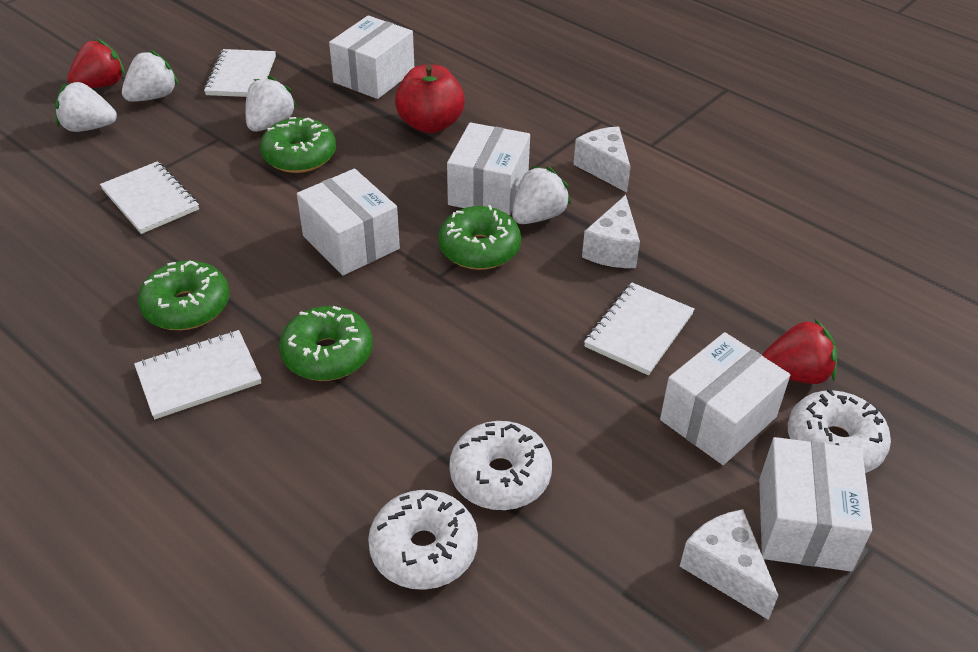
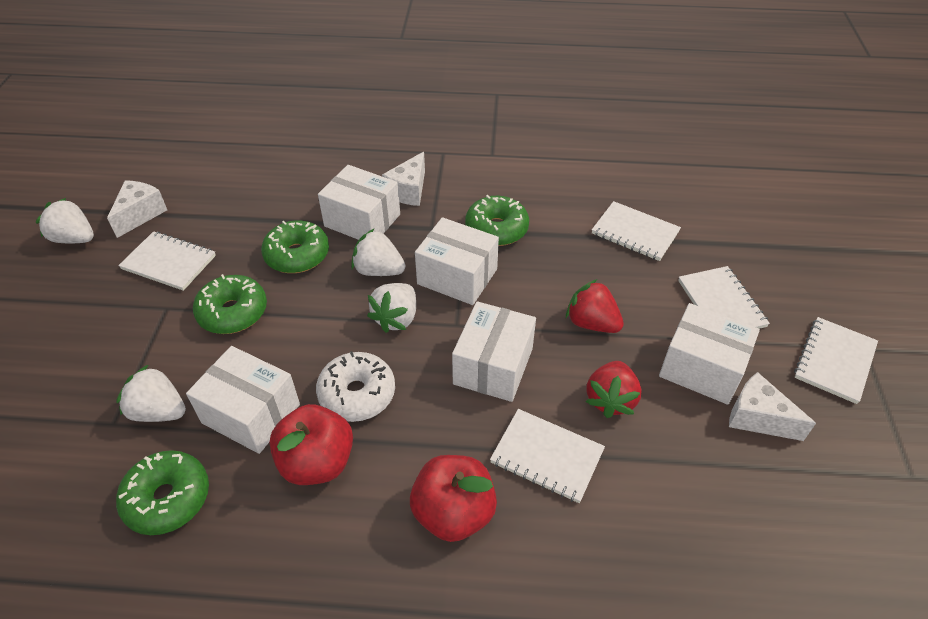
red apple: [395,65,465,133] = 1 -> [269,404,353,485] [410,455,497,542] = 2
white donut: [368,490,478,590] [449,421,552,510] [788,389,891,473] = 3 -> [316,351,395,422] = 1
white notebook: [100,161,199,234] [134,330,262,419] [204,49,276,97] [584,283,695,375] = 4 -> [118,231,216,291] [490,409,605,503] [592,201,681,261] [678,266,770,329] [794,317,878,404] = 5

